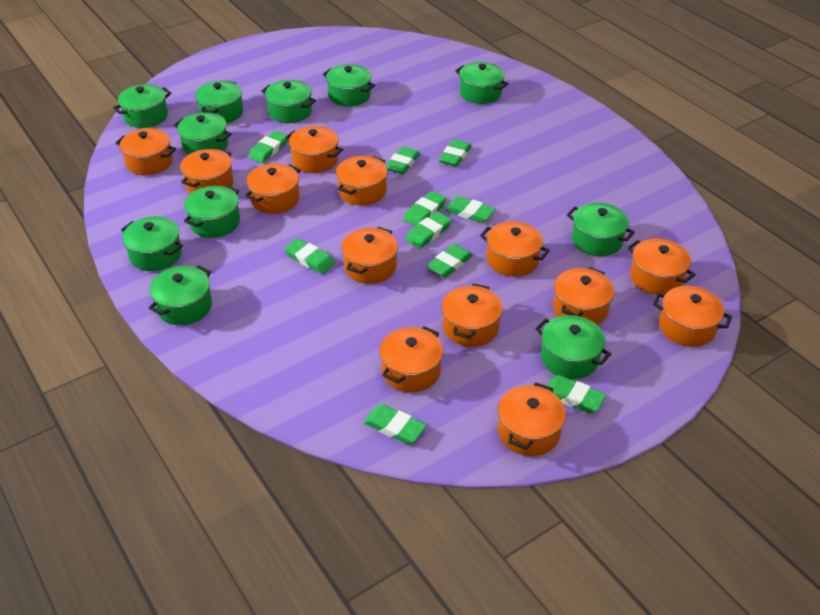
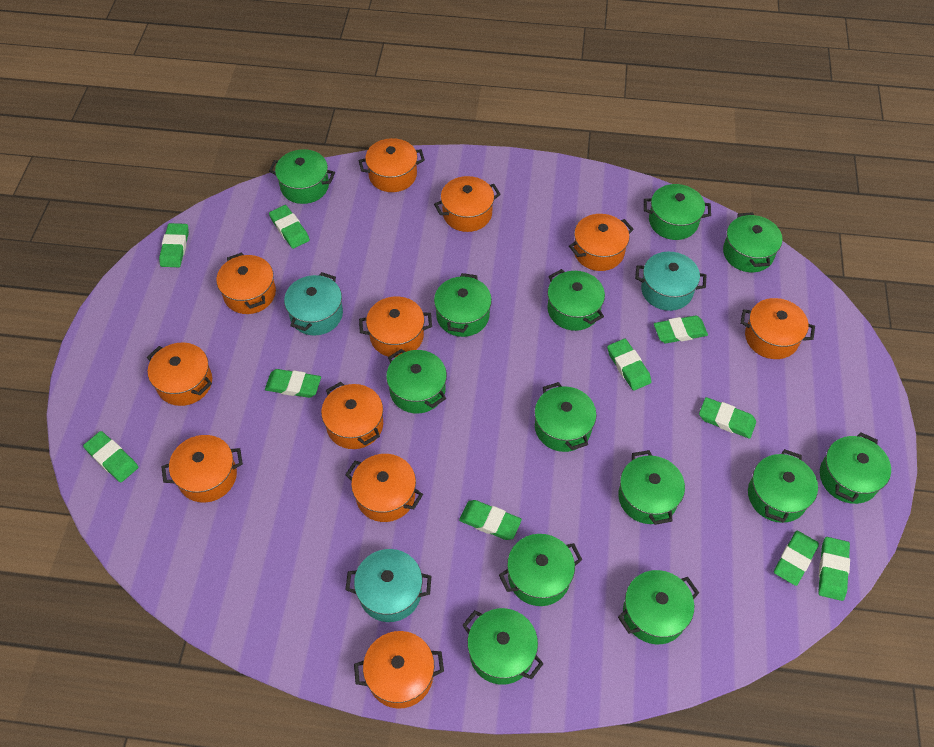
green pot: [113,84,171,128] [121,216,183,271] [149,265,212,325] [174,112,232,155] [184,186,240,238] [195,81,243,123] [261,80,316,123] [323,64,375,107] [455,62,509,104] [535,315,611,379] [567,203,635,256] = 11 -> [269,149,335,204] [386,349,447,413] [434,273,492,337] [462,608,544,685] [499,534,582,606] [534,382,597,452] [547,269,605,331] [618,450,685,525] [618,570,699,644] [644,184,711,240] [723,212,782,272] [748,449,818,523] [820,432,891,504] = 13
orange pot: [116,128,176,175] [180,149,234,194] [245,163,300,214] [285,126,343,173] [336,156,388,206] [341,227,398,284] [379,326,443,392] [442,284,503,347] [480,221,550,277] [498,383,566,456] [553,267,614,325] [627,238,696,295] [653,286,732,347] = 13 -> [147,342,212,406] [161,435,243,503] [216,252,276,314] [321,382,383,449] [345,454,423,522] [354,631,444,709] [358,138,425,192] [359,297,432,358] [434,176,501,232] [569,214,634,271] [740,298,815,359] = 11
turquoise pot: none = 0 -> [284,272,343,335] [345,549,431,622] [635,252,706,311] = 3

